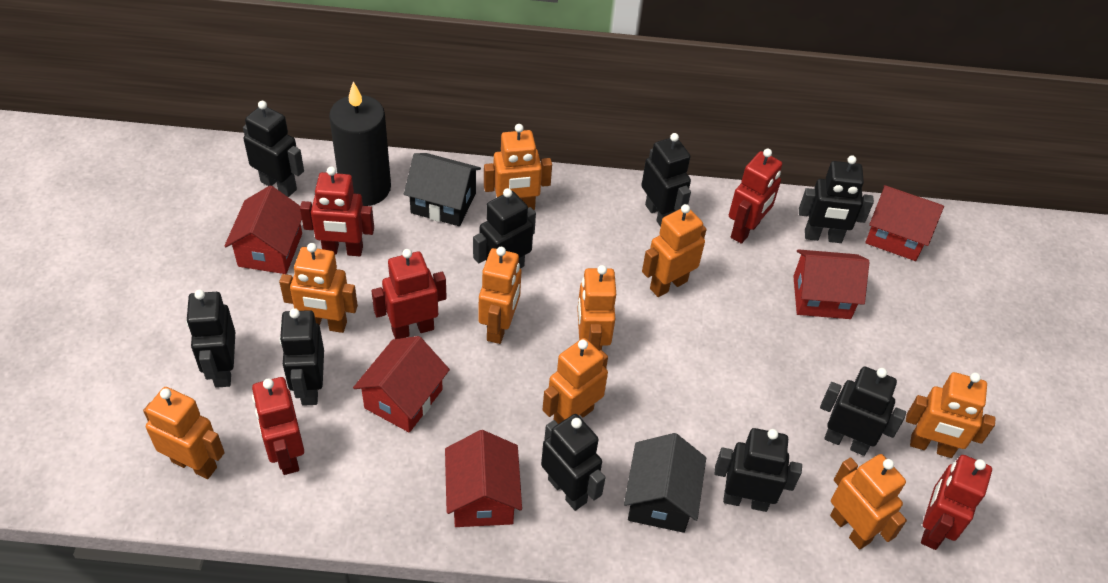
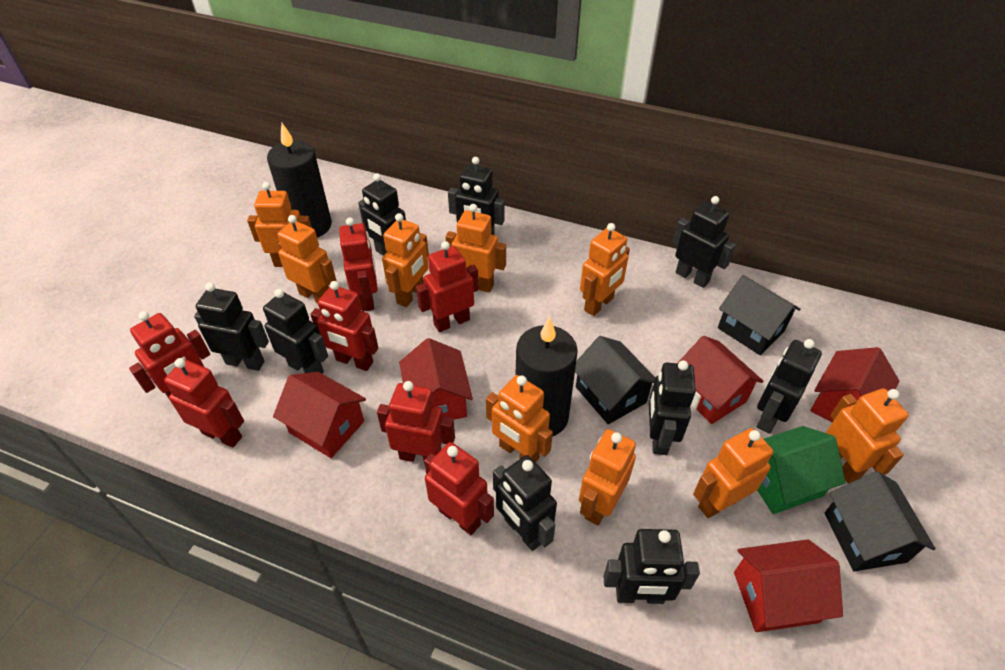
black candle: [329,82,391,206] = 1 -> [267,123,332,238] [516,316,578,437] = 2
black house: [404,153,481,226] [624,433,706,533] = 2 -> [575,336,655,424] [718,275,801,355] [825,471,935,571] = 3
green house: none = 0 -> [757,426,846,514] = 1
red robot: [252,377,304,475] [300,166,374,256] [371,249,447,339] [729,149,782,244] [921,455,992,550] = 5 -> [129,311,210,398] [164,358,244,448] [310,281,378,371] [339,217,378,311] [377,381,455,462] [416,241,479,332] [424,442,494,535] = 7

